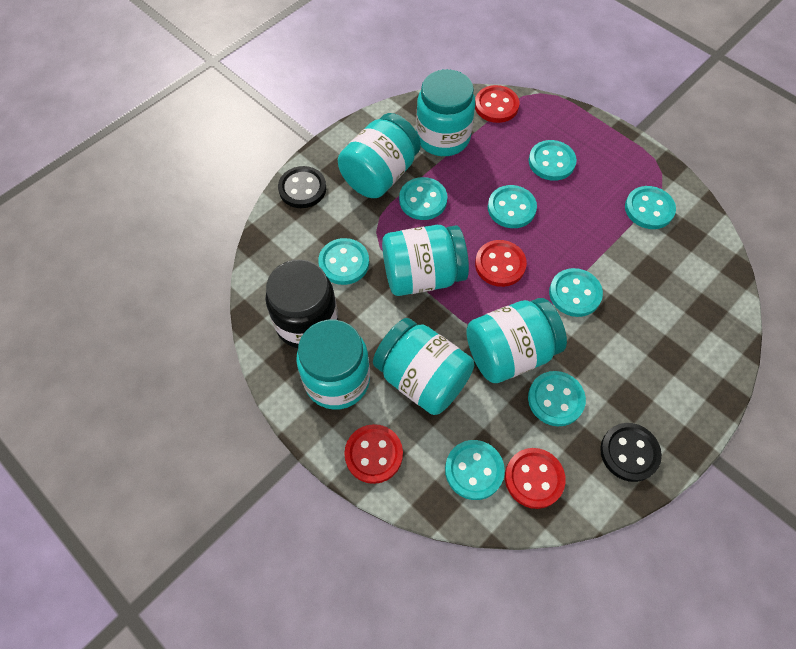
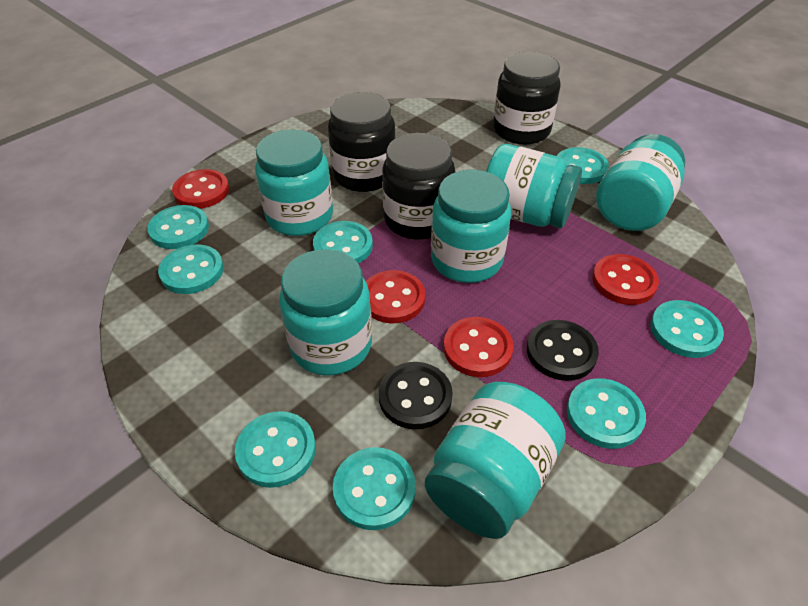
black jar: [265,259,338,349] = 1 -> [328,92,396,192] [382,133,455,240] [493,52,561,145] = 3

